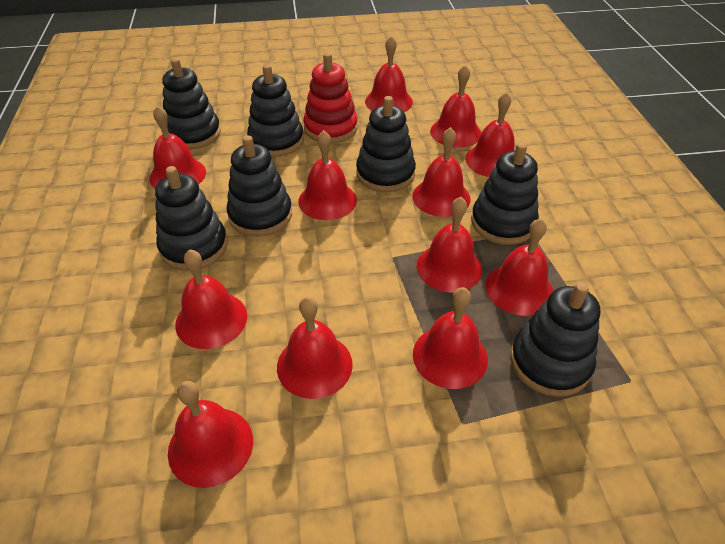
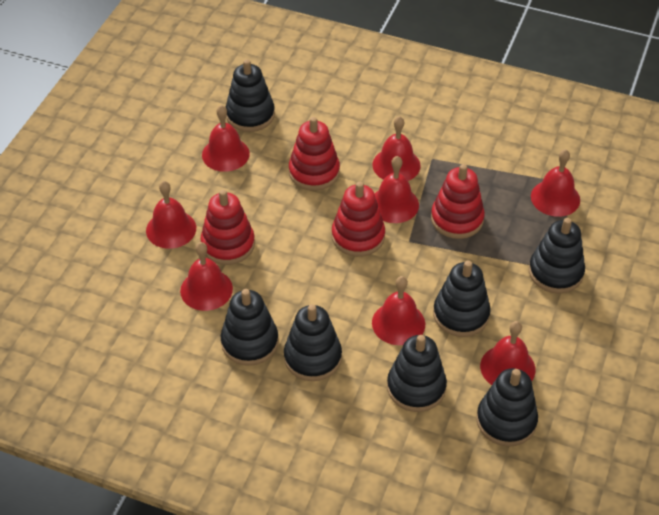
red bell: [149,105,206,188] [168,381,253,488] [175,249,247,349] [277,296,353,399] [298,130,357,220] [365,36,413,112] [412,127,471,217] [413,287,488,389] [417,197,482,293] [430,65,481,148] [465,92,515,177] [485,218,553,316] = 12 -> [146,181,196,249] [180,242,233,311] [202,105,250,172] [372,116,421,181] [372,276,425,345] [374,156,419,223] [480,321,536,385] [531,149,580,217] = 8
red stacking toy: [303,53,358,143] = 1 -> [200,190,255,265] [289,117,340,191] [332,182,385,257] [431,164,485,239] = 4

